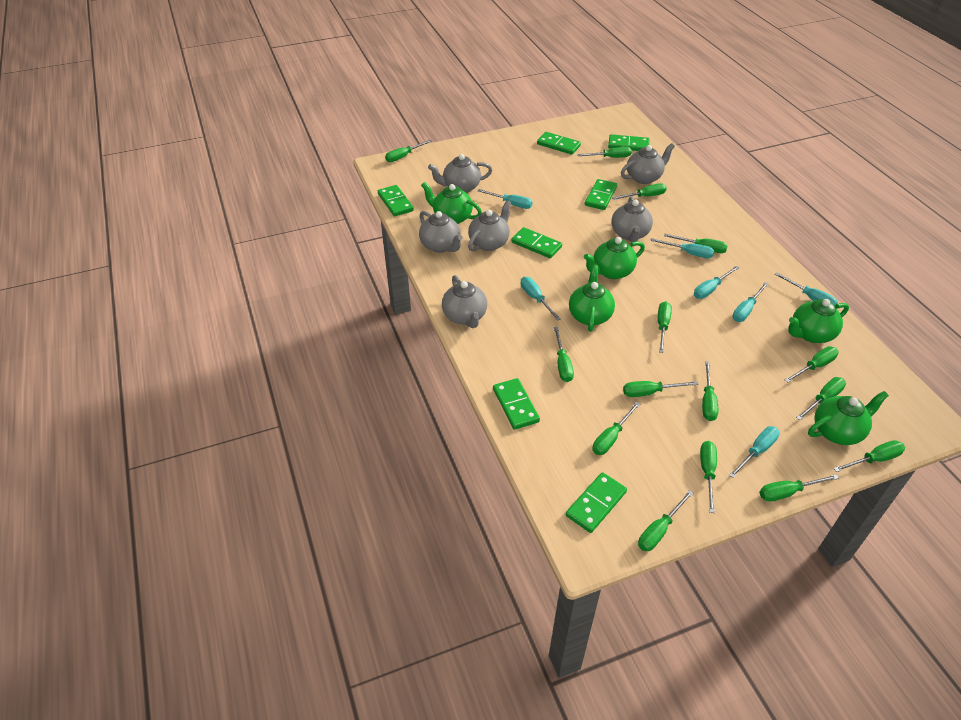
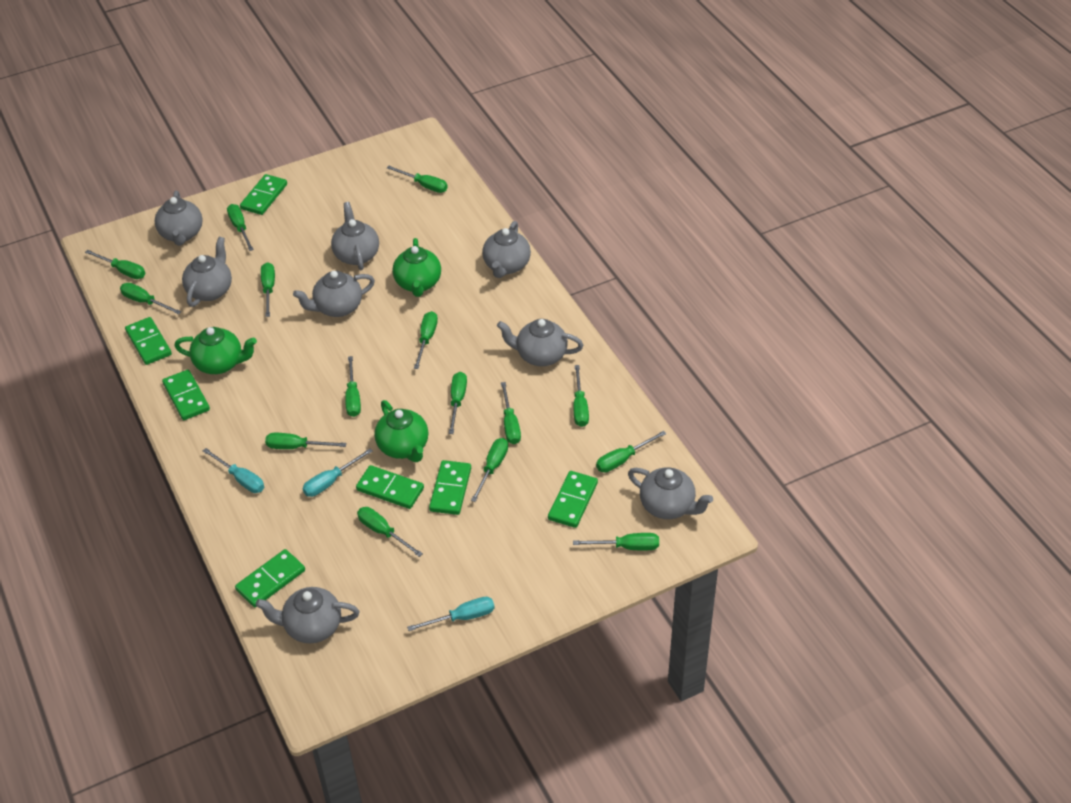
green teapot: [421,182,482,224] [569,265,615,332] [584,237,645,279] [788,299,849,343] [808,391,889,445] = 5 -> [174,327,257,374] [375,400,428,462] [393,238,441,297] = 3
grey teapot: [419,211,463,253] [428,154,492,193] [442,275,487,328] [468,200,511,252] [611,196,653,242] [621,143,675,184] = 6 -> [154,190,203,246] [182,237,232,307] [256,587,360,643] [293,271,375,317] [331,202,379,270] [482,221,531,278] [497,319,583,366] [628,467,713,519] = 8
turquoise screwdriver: [477,189,533,209] [520,277,561,321] [650,238,714,258] [694,266,739,299] [729,426,780,478] [732,282,768,322] [775,272,838,305] = 7 -> [203,448,264,493] [302,448,373,497] [407,597,495,631] = 3

